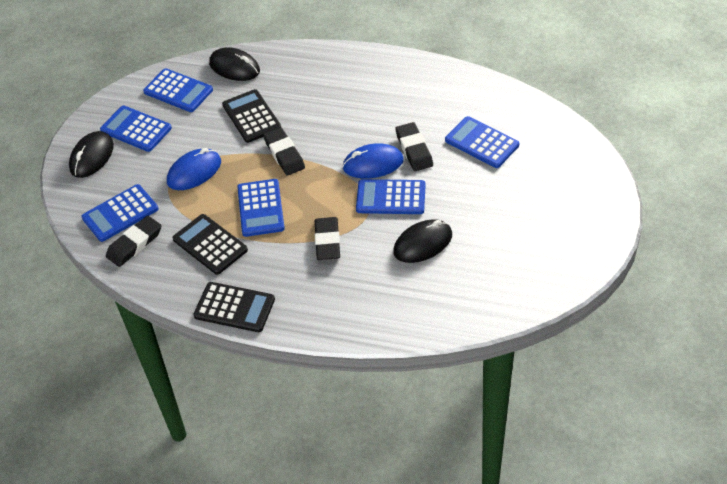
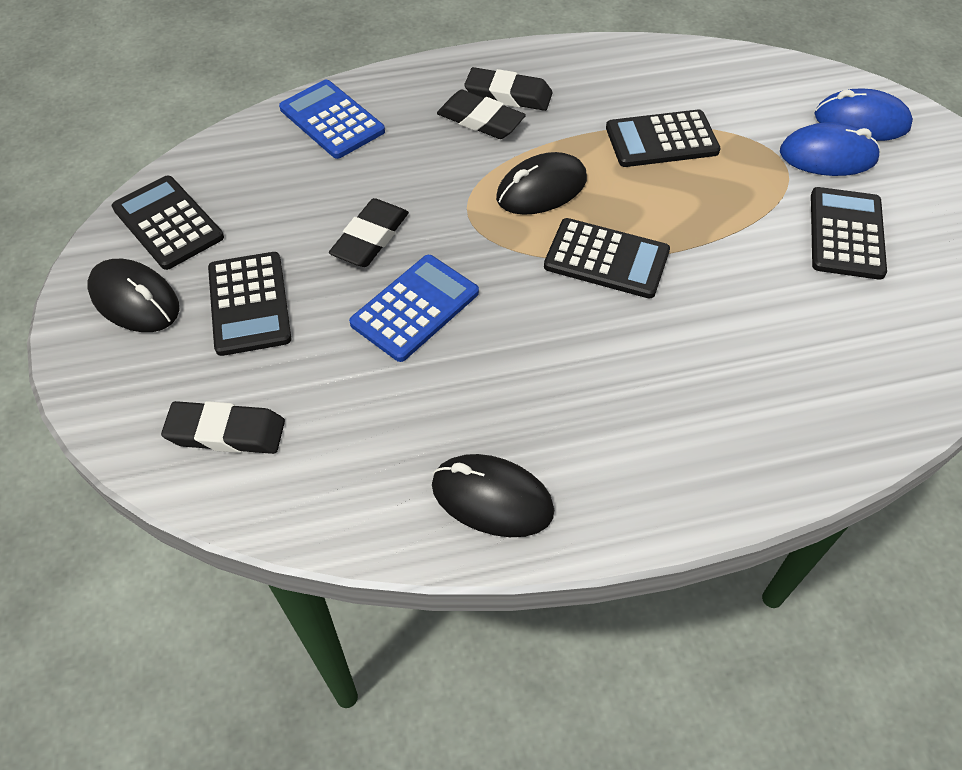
black calculator: [173,214,248,275] [193,282,275,332] [222,89,281,143] = 3 -> [112,176,224,270] [208,252,291,356] [544,218,670,299] [606,110,721,167] [811,187,887,280] = 5
blue calculator: [81,184,159,242] [100,106,172,152] [143,68,213,112] [237,179,285,237] [356,179,426,214] [445,116,519,168] = 6 -> [279,80,385,159] [349,255,479,362] = 2

